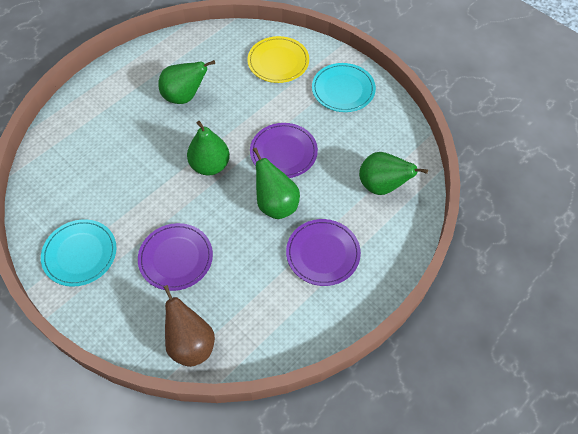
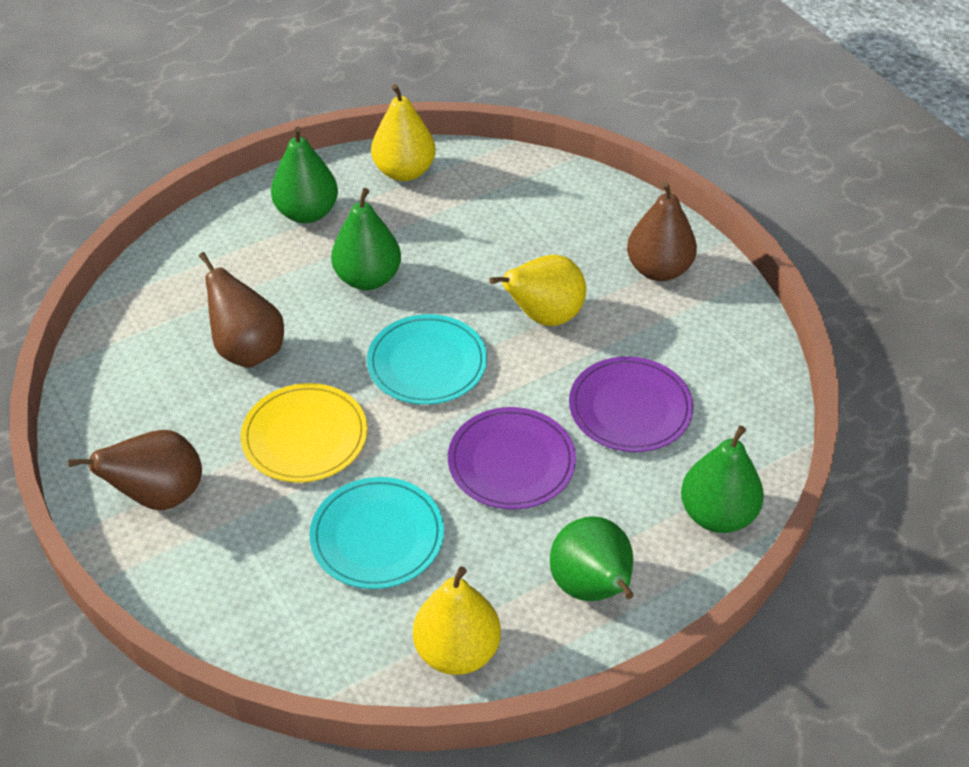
brown pear: [164,285,215,367] = 1 -> [68,430,202,510] [199,252,284,368] [627,182,697,281] = 3
purple plate: [138,223,213,291] [250,123,318,178] [286,219,361,286] = 3 -> [448,407,576,509] [569,356,693,452] = 2
yellow pear: none = 0 -> [371,84,436,181] [413,567,501,675] [489,255,586,326] = 3

